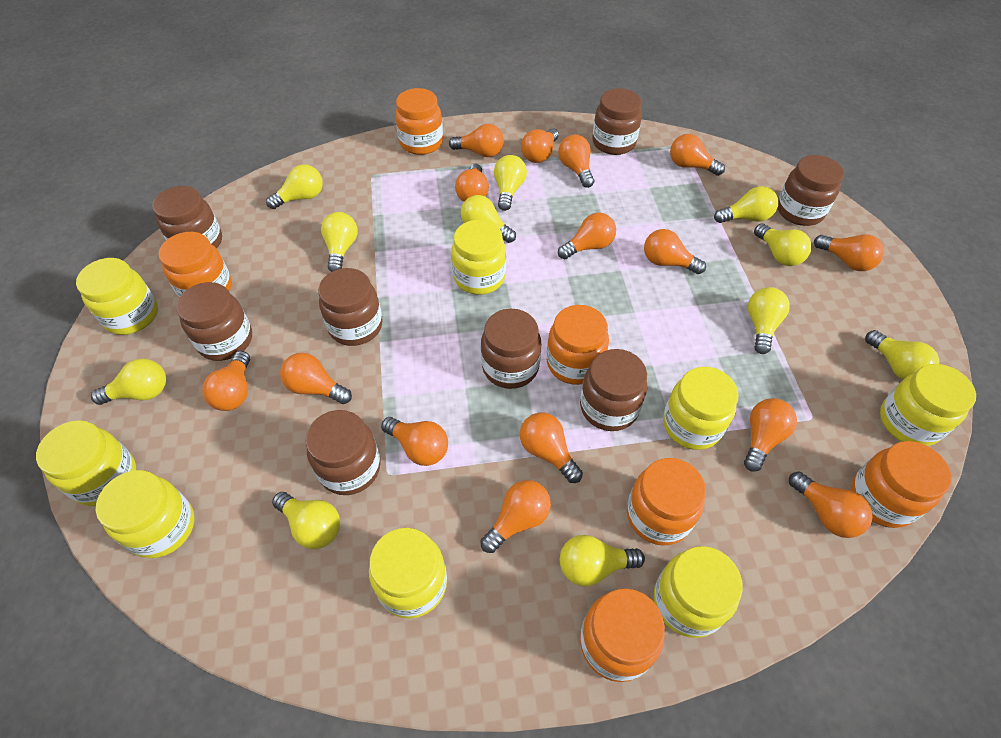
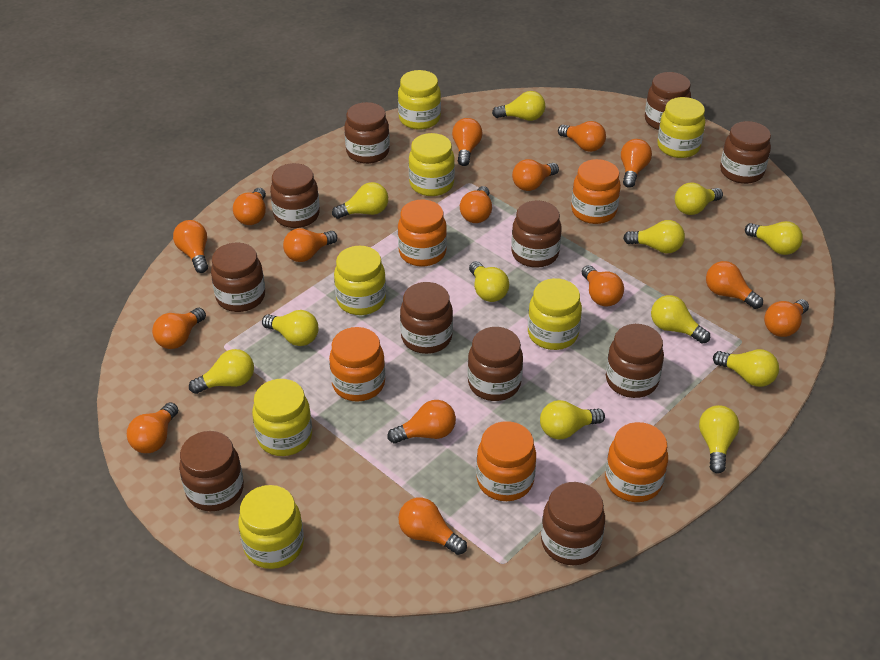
brown jar: [152,186,222,249] [176,282,252,361] [305,410,381,495] [318,268,383,346] [481,309,541,389] [580,349,647,431] [592,88,642,155] [777,155,844,226] = 8 -> [179,431,244,511] [211,242,265,312] [270,163,320,228] [344,102,390,164] [400,282,453,354] [468,327,523,401] [511,200,562,268] [541,482,605,565] [606,324,664,398] [645,72,691,130] [720,121,771,184] = 11
orange jar: [159,232,232,298] [395,88,443,155] [547,305,609,385] [580,588,665,682] [627,458,706,546] [851,441,952,528] = 6 -> [329,327,385,402] [398,200,447,267] [476,421,536,501] [571,159,621,224] [605,422,668,502] = 5
yellow jar: [36,420,136,506] [76,258,158,335] [96,470,195,558] [369,528,447,618] [451,220,506,295] [654,546,743,638] [663,367,739,450] [880,364,976,446] = 8 -> [238,485,304,569] [252,379,312,456] [334,246,386,315] [398,70,441,130] [409,133,455,196] [528,278,582,350] [657,97,705,158] = 7
yellow light bulb: [91,359,166,405] [266,164,323,209] [272,492,340,549] [321,212,358,272] [461,195,516,243] [494,155,527,211] [560,535,645,586] [714,186,778,223] [748,287,790,354] [754,223,812,266] [865,330,939,380] = 11 -> [189,349,254,394] [262,310,318,346] [332,182,388,219] [469,261,509,302] [492,91,545,121] [540,400,605,439] [623,220,685,254] [651,295,710,344] [675,182,723,215] [699,405,739,473] [713,349,779,387] [745,221,803,255] = 12

